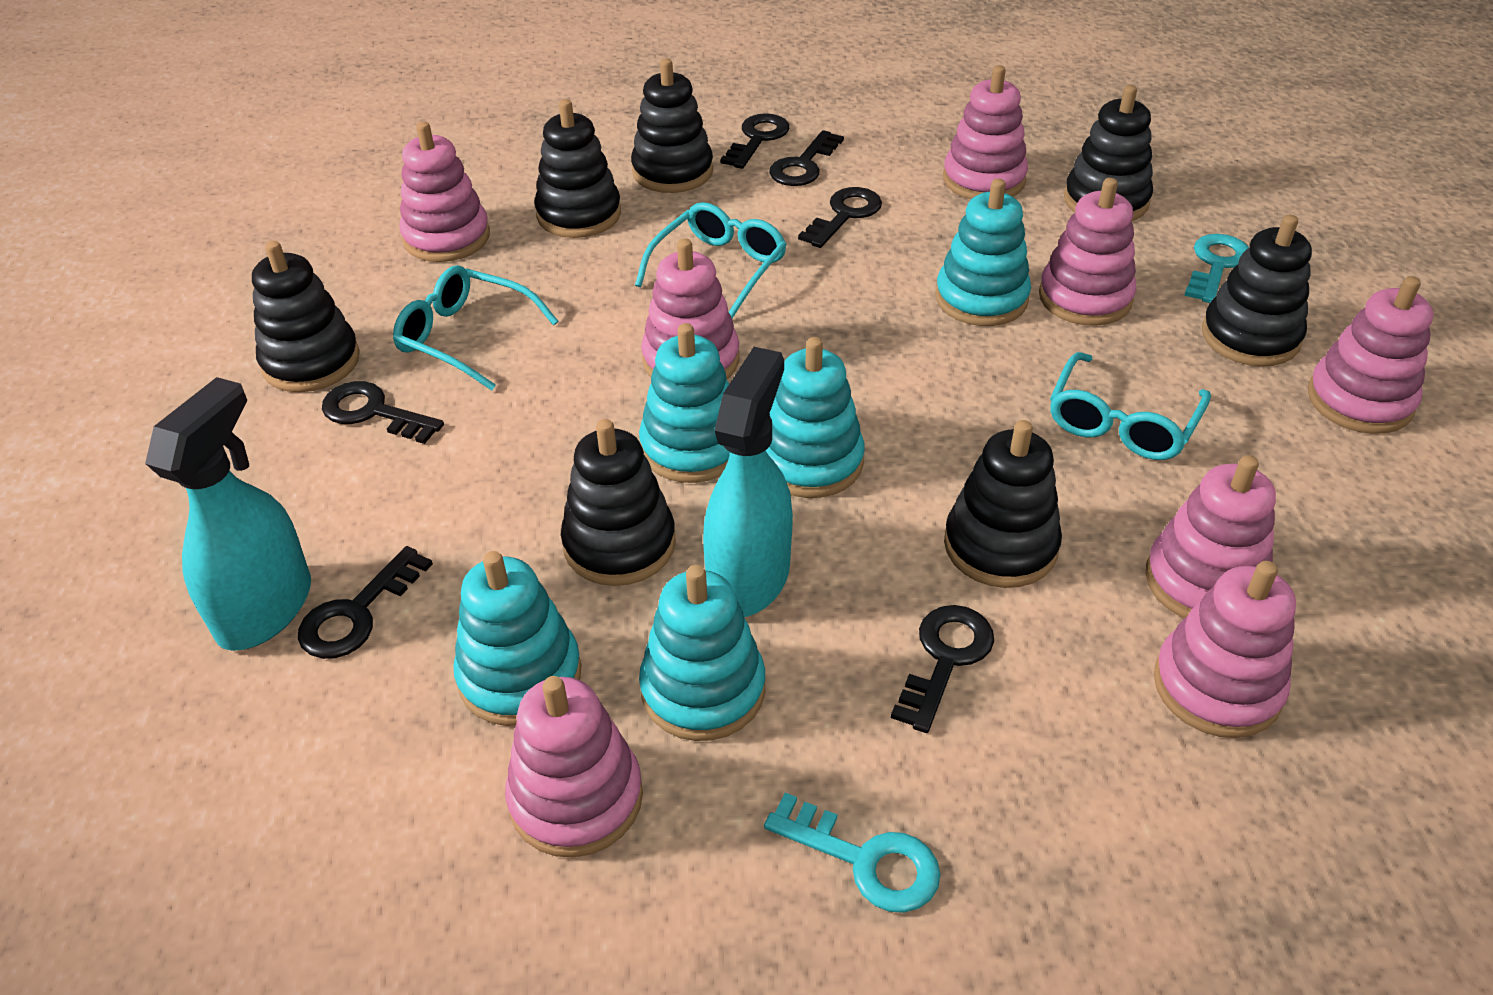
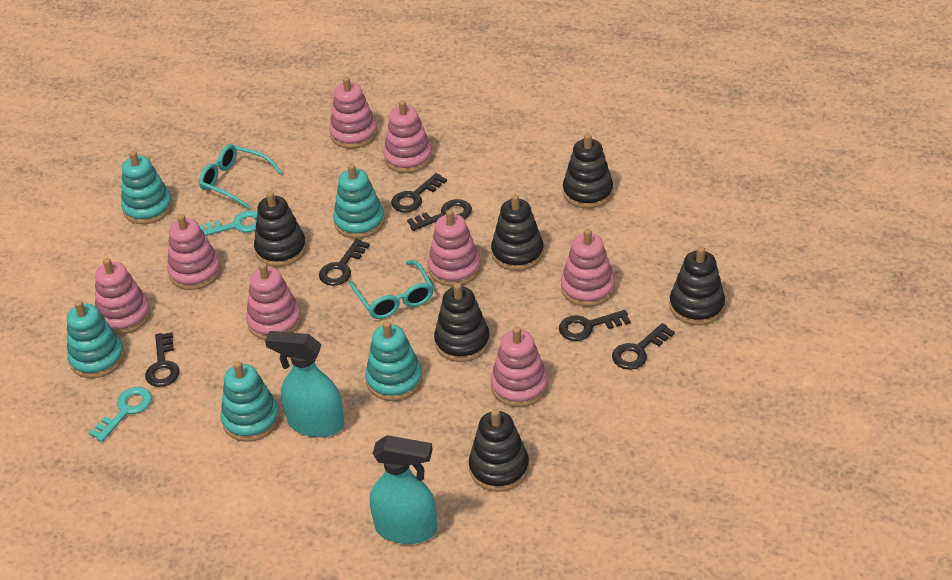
black stacking toy: [252,241,360,392] [534,99,621,238] [561,419,676,586] [631,58,713,193] [944,420,1062,588] [1064,85,1153,221] [1202,215,1312,367] = 7 -> [254,191,307,267] [434,283,490,362] [469,409,529,492] [491,194,544,271] [563,134,613,208] [669,246,725,325] = 6
turquoise glasses: [393,265,558,390] [635,202,787,318] [1050,352,1211,460] = 3 -> [199,144,283,209] [349,260,433,319] = 2

